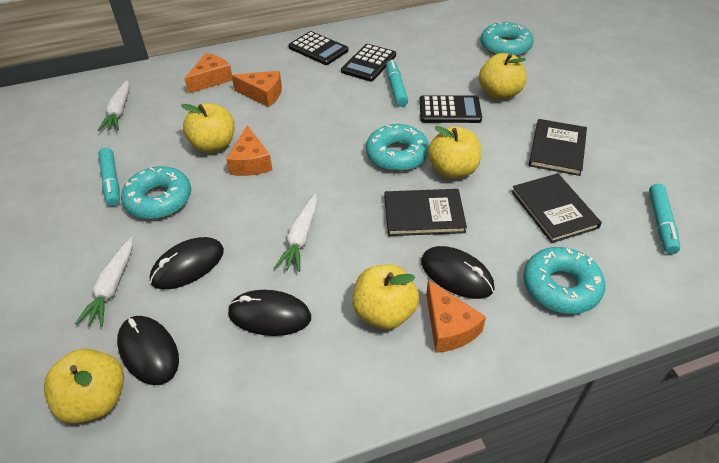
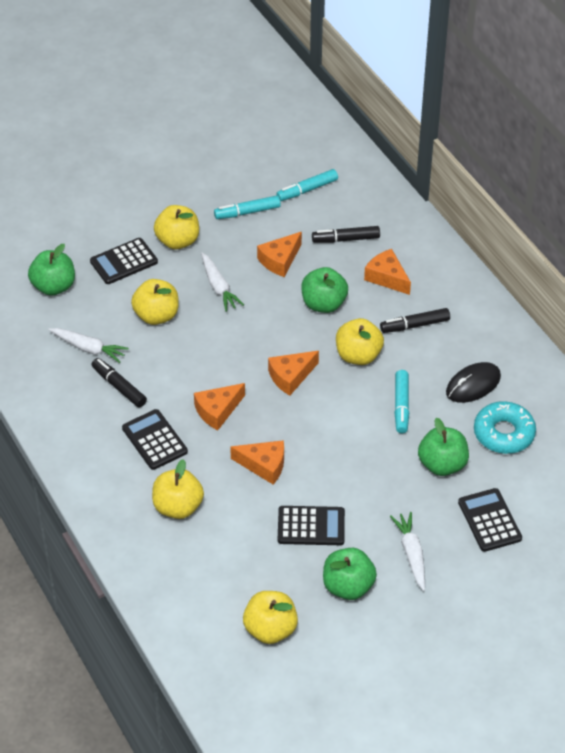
black book: [384,189,467,236] [511,173,602,243] [529,119,587,176] = 3 -> none = 0
black calculator: [288,31,348,65] [341,44,396,82] [419,95,482,123] = 3 -> [90,238,158,284] [122,409,188,470] [278,506,345,545] [458,488,522,552] = 4
black marker: none = 0 -> [92,358,147,407] [312,226,380,243] [380,308,450,333] = 3
black mouse: [117,316,179,385] [150,237,224,289] [228,290,311,336] [421,246,495,299] = 4 -> [446,362,501,403] = 1
green apple: none = 0 -> [28,244,75,296] [301,267,348,313] [323,548,377,600] [418,418,469,476] = 4
orange cheese: [184,53,232,94] [226,126,272,176] [231,71,282,107] [426,280,486,353] = 4 -> [194,383,245,430] [230,440,284,485] [257,232,302,277] [268,351,319,396] [364,249,411,295] = 5
turquoise donut: [121,166,191,219] [366,124,429,172] [480,22,533,56] [523,247,605,314] = 4 -> [474,401,536,454] = 1

